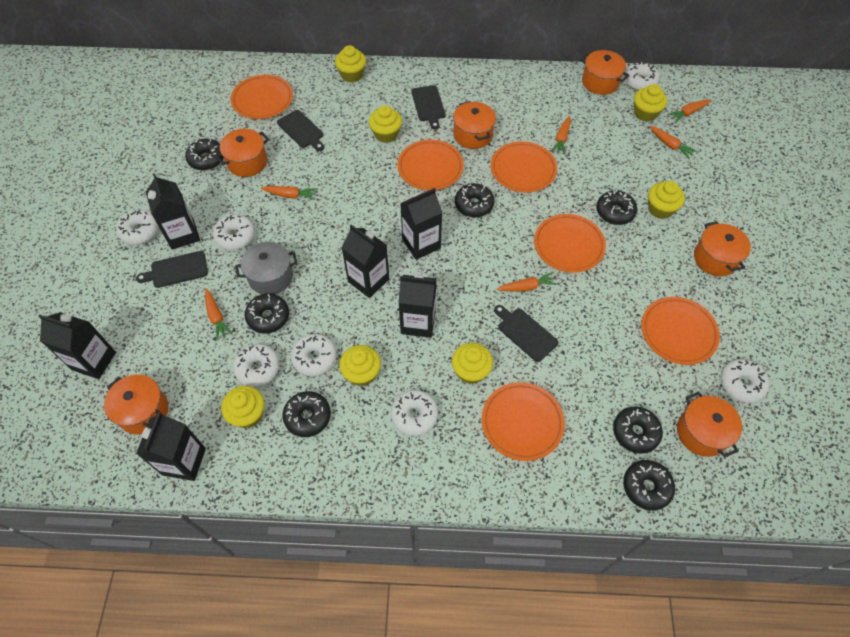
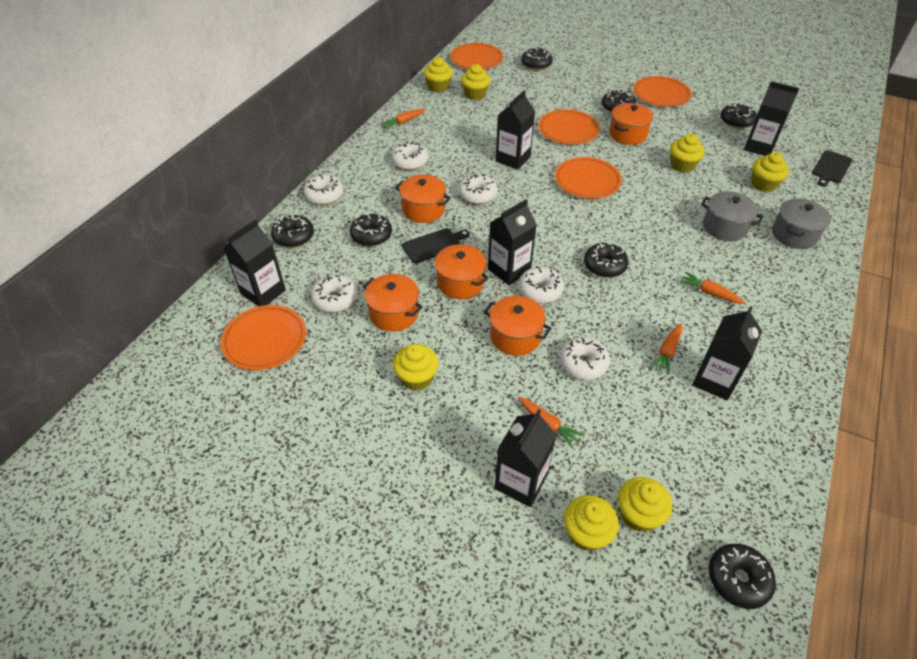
black cutting board: [136,251,208,288] [277,110,324,151] [411,85,445,130] [494,305,559,362] = 4 -> [402,228,470,264] [812,150,852,187] = 2
grey pot: [235,241,297,294] = 1 -> [701,191,763,241] [772,199,831,249] = 2
orange carrot: [205,288,233,341] [261,186,317,200] [497,272,558,292] [551,116,571,155] [649,126,697,159] [667,100,712,123] = 6 -> [381,109,426,129] [518,396,584,448] [651,323,682,375] [680,272,745,304] = 4
orange plate: [231,75,293,119] [397,139,464,190] [482,382,565,461] [491,141,557,193] [534,214,606,273] [641,297,720,365] = 6 -> [221,305,306,370] [450,43,503,69] [538,109,600,144] [555,157,622,199] [633,76,692,107] = 5
orange pot: [104,375,168,434] [216,129,269,177] [453,101,496,149] [581,50,629,95] [677,392,742,457] [694,221,751,276] = 6 -> [363,274,423,332] [395,175,451,223] [434,244,489,299] [484,296,552,356] [609,103,653,145] = 5
white donut: [116,209,159,245] [213,214,255,250] [233,344,280,387] [291,334,337,376] [391,390,438,436] [624,62,660,91] [721,359,769,403] = 7 -> [303,174,343,205] [311,275,357,312] [391,141,429,170] [458,174,498,204] [518,267,564,304] [560,337,610,380] = 6

